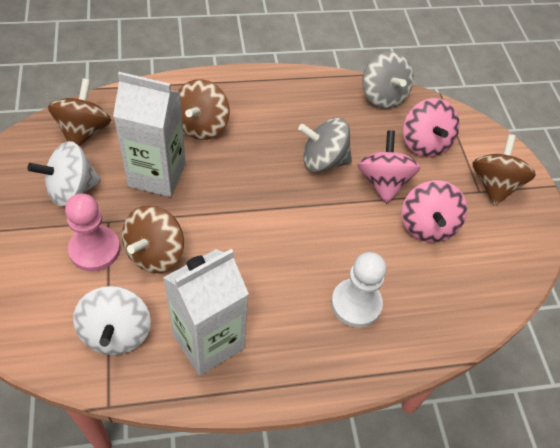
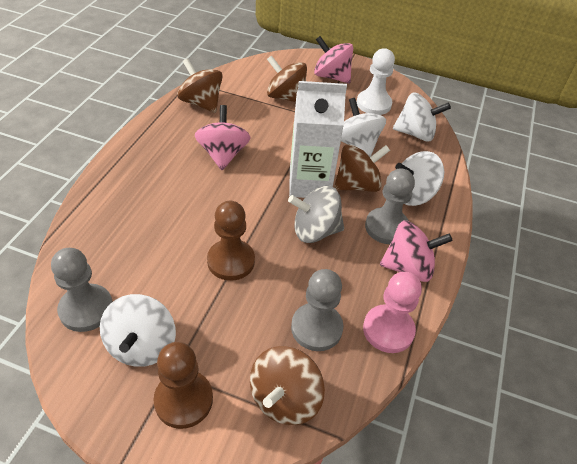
brown pawn: none = 0 -> [153,342,213,429] [207,201,255,281] = 2
grey pawn: none = 0 -> [51,248,113,332] [291,269,343,351] [365,168,415,244] = 3
grey spinning top: [298,118,352,172] [362,51,414,109] = 2 -> [288,186,344,243] = 1
white carton: [113,72,186,197] [163,249,249,376] = 2 -> [289,81,347,198] = 1
white spinning top: [27,141,101,206] [73,286,151,355] = 2 -> [100,294,176,367] [341,98,386,157] [393,92,451,141] [395,151,444,206] = 4

